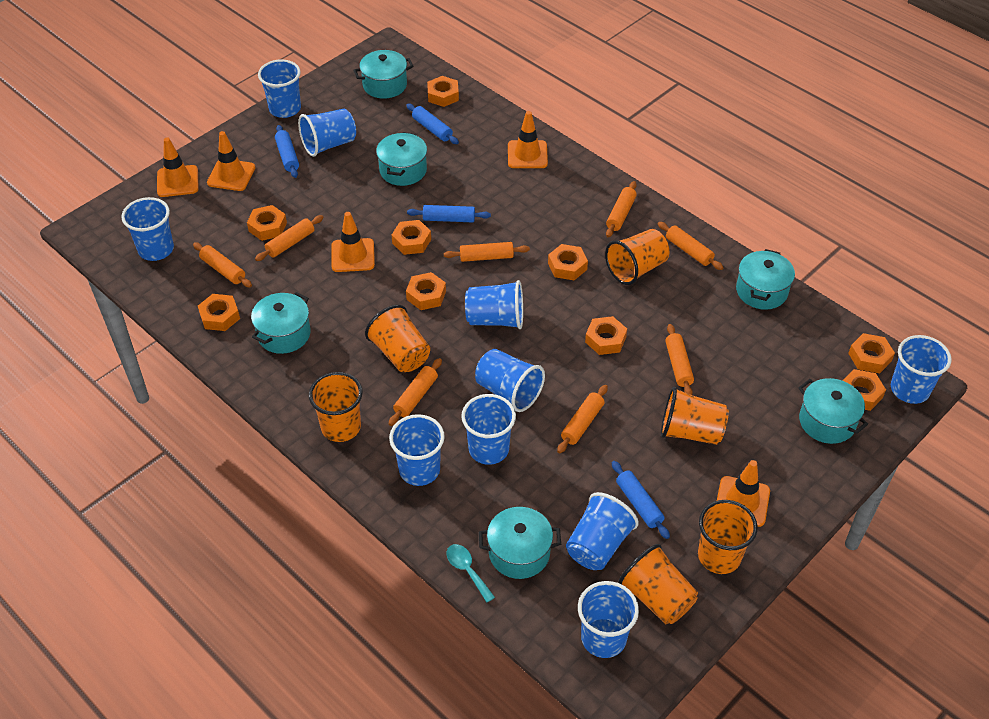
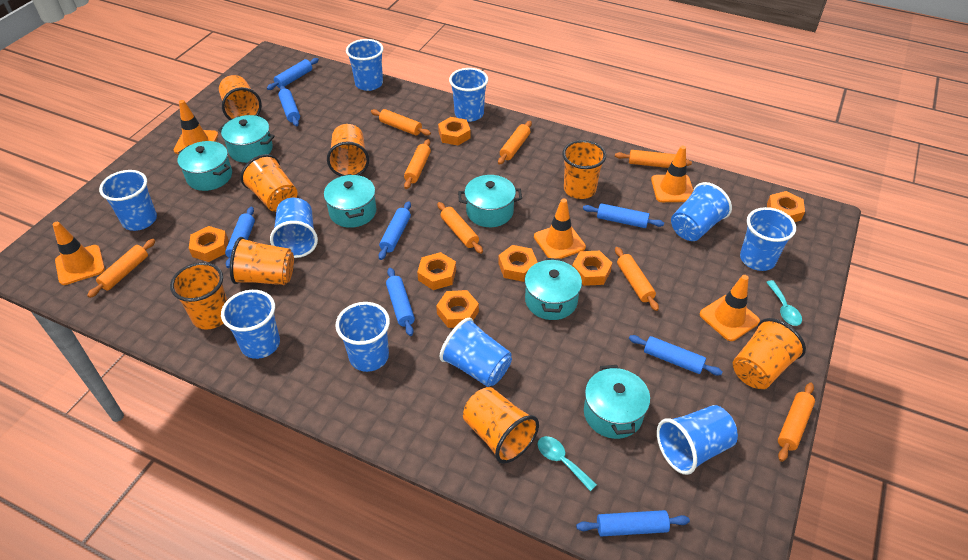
blue rolling pin: [275,125,299,178] [406,104,459,144] [407,205,491,222] [612,461,670,539] = 4 -> [225,207,255,268] [267,58,319,90] [278,86,300,127] [379,201,411,260] [386,268,415,336] [576,510,690,537] [583,203,664,228] [629,335,722,376] = 8
orange cup: [309,372,363,442] [365,305,430,372] [605,229,669,285] [618,544,698,624] [661,387,729,445] [698,500,758,574] = 6 -> [170,262,227,330] [219,75,262,120] [230,237,294,285] [240,154,298,212] [327,124,369,176] [463,387,539,464] [562,140,606,199] [733,318,806,389] = 8
orange nut: [198,294,240,331] [247,205,287,241] [392,220,431,255] [406,272,446,310] [427,76,459,107] [548,244,588,280] [585,316,627,355] [842,369,886,411] [848,333,895,373] = 9 -> [189,226,228,262] [417,252,456,290] [436,290,479,328] [438,117,471,145] [498,245,538,282] [572,251,612,286] [767,191,805,222] = 7
turquoise spoon: [446,544,495,603] = 1 -> [538,436,597,491] [766,280,802,326] = 2

